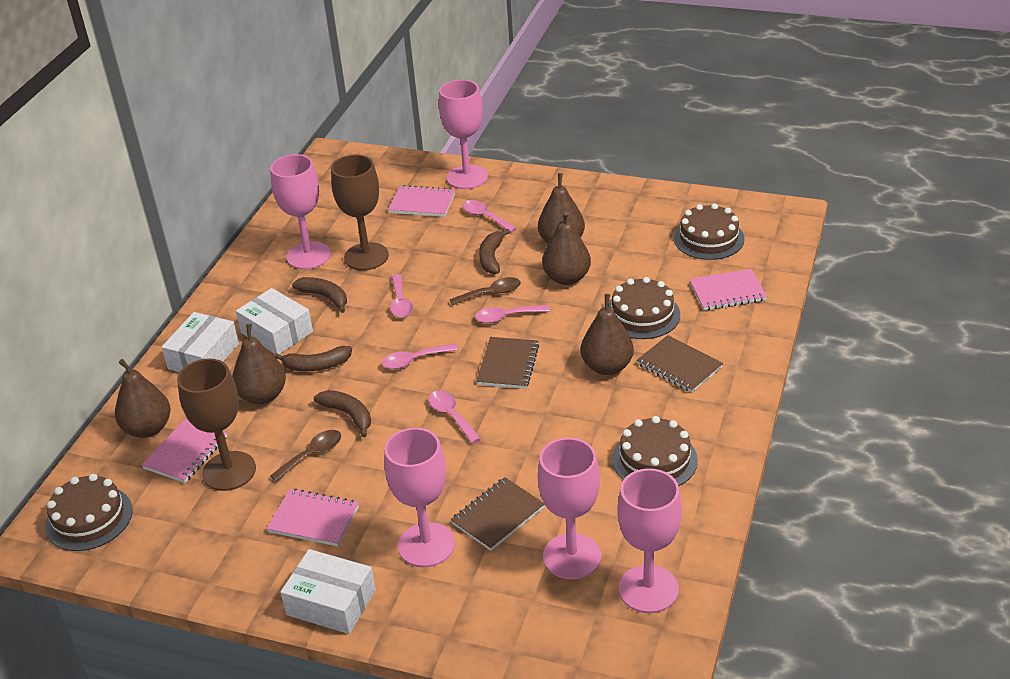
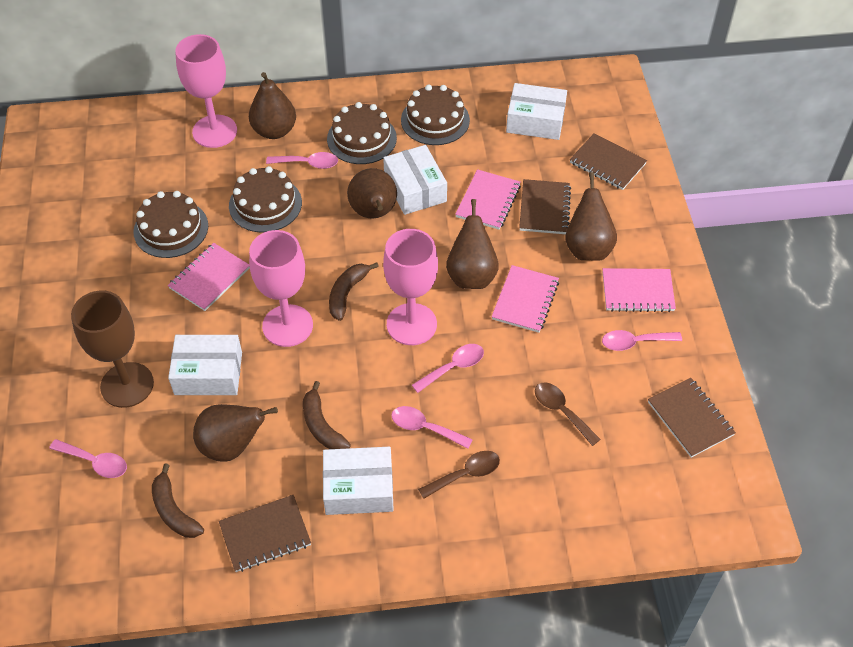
brown banana: [274,346,352,371] [292,277,347,313] [314,390,371,437] [479,229,510,274] = 4 -> [152,463,204,538] [303,381,351,449] [329,262,379,321] = 3
brown goblet: [177,358,256,491] [331,155,389,270] = 2 -> [71,290,154,408] = 1
brown notebook: [451,477,545,551] [476,337,539,389] [637,335,723,393] = 3 -> [219,495,311,572] [519,179,571,234] [570,133,647,190] [648,378,736,458] = 4
pink goblet: [270,154,331,269] [384,428,455,567] [439,80,488,189] [538,438,601,579] [617,468,682,613] = 5 -> [175,34,237,148] [249,230,313,347] [383,229,438,345] = 3
white box: [161,312,239,372] [236,288,313,354] [280,549,376,634] = 3 -> [168,335,242,395] [323,447,394,515] [383,145,447,215] [506,83,567,140] = 4

